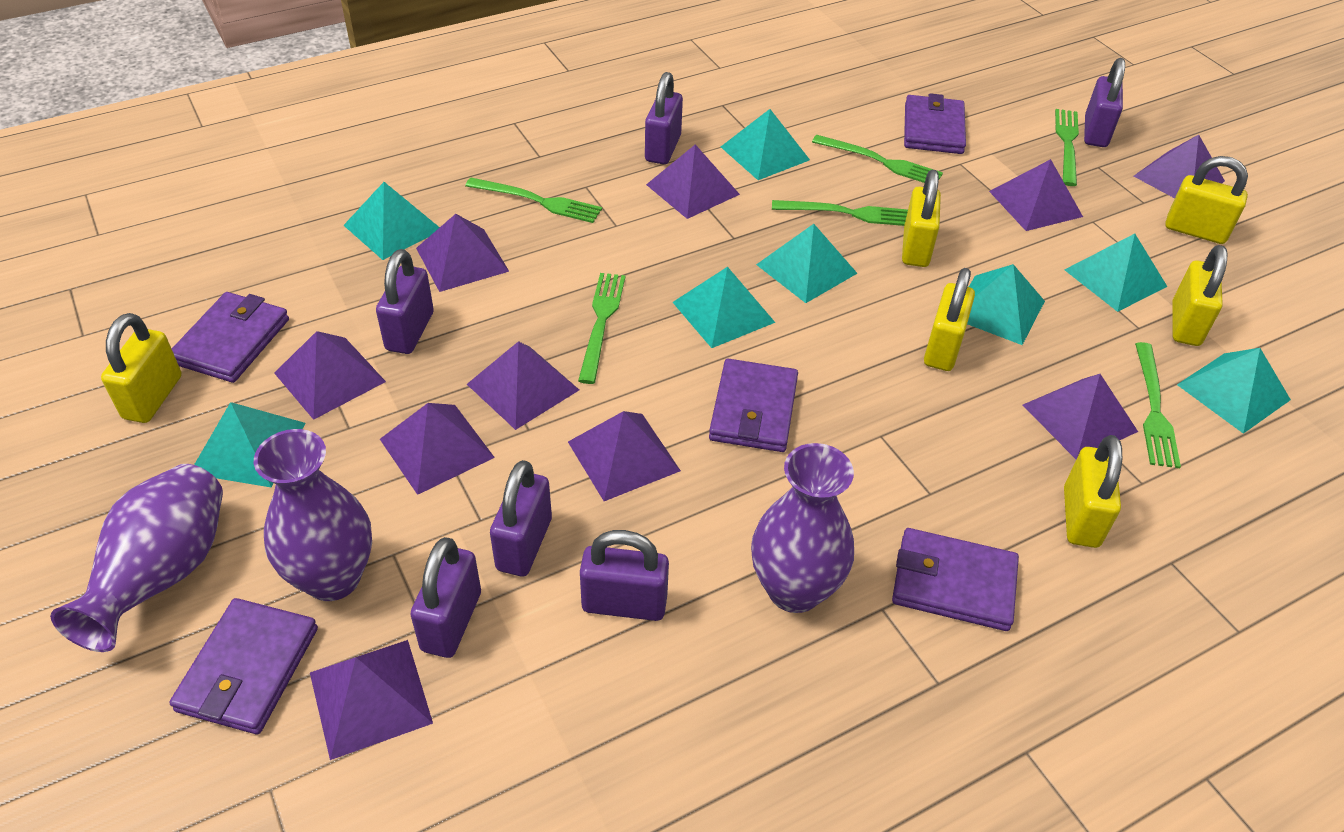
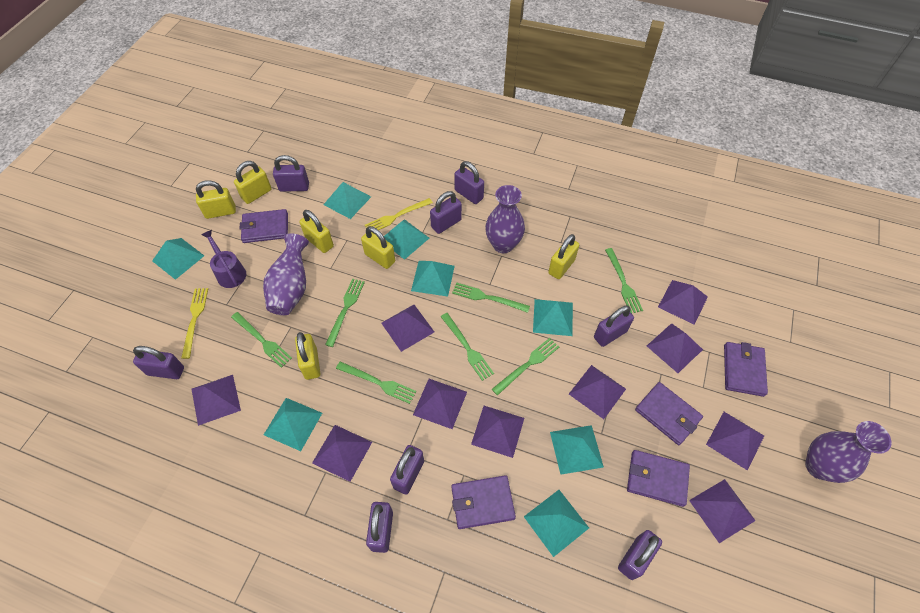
green fork: [465,178,602,223] [578,273,625,384] [772,200,908,226] [812,135,943,183] [1055,109,1079,186] [1135,342,1181,468] = 6 -> [231,312,292,368] [325,279,365,347] [336,362,416,404] [441,313,494,381] [452,282,530,313] [492,338,559,395] [605,248,643,313] = 7
purple padlock: [376,249,434,354] [410,537,481,658] [490,460,552,576] [580,530,669,621] [645,72,683,164] [1084,58,1125,147] = 6 -> [133,346,184,379] [273,155,309,192] [366,502,393,553] [390,445,424,494] [430,191,462,234] [454,161,484,204] [594,305,634,347] [618,530,662,580] = 8
purple watering can: none = 0 -> [201,230,246,288] = 1
yellow fork: none = 0 -> [181,288,208,359] [365,198,433,230] = 2

